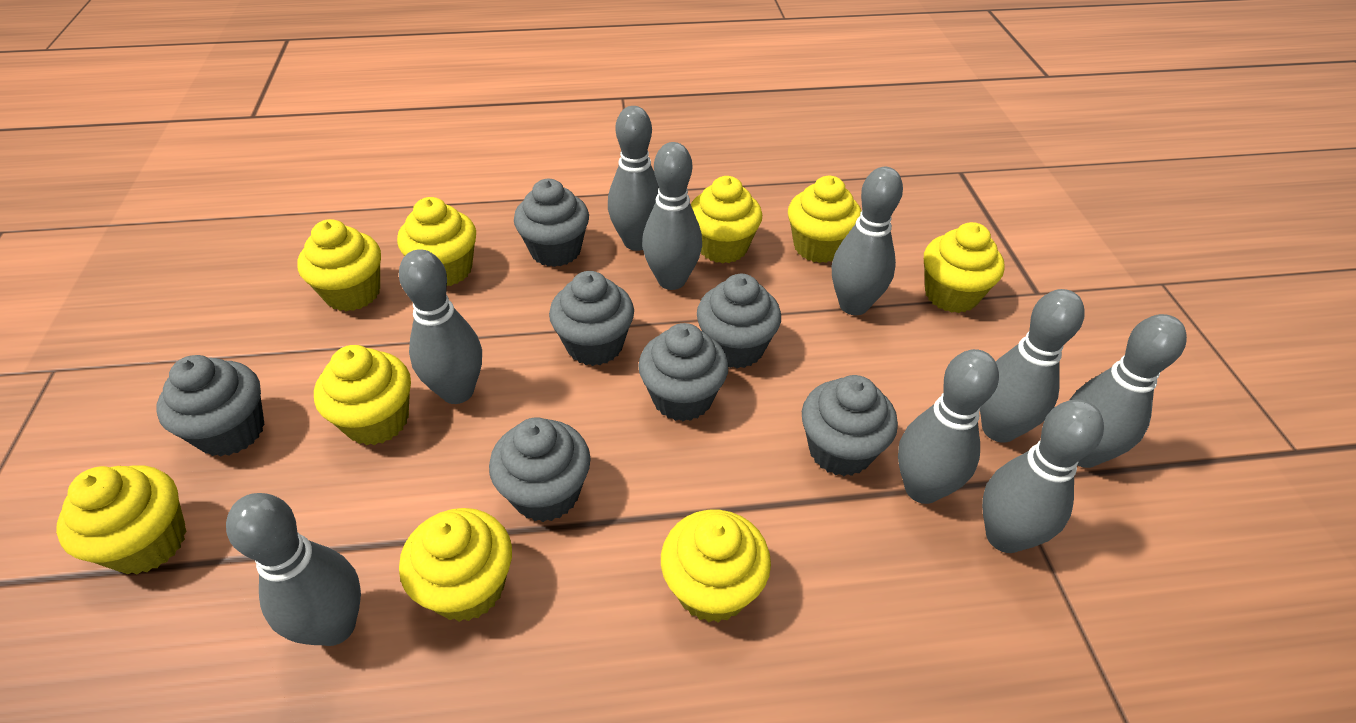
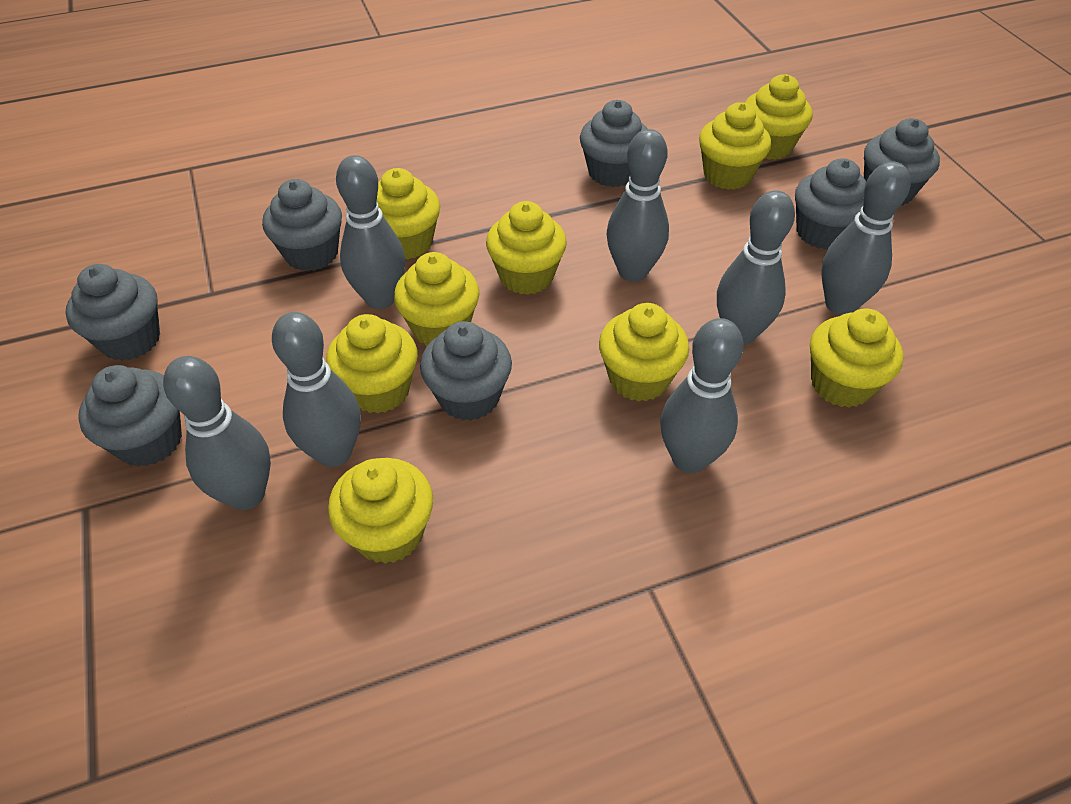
grey bowling pin: [226,493,361,646] [399,249,482,404] [608,106,659,251] [642,142,702,290] [832,167,903,315] [898,349,999,504] [980,289,1085,443] [982,399,1104,553] [1070,314,1187,468] = 9 -> [163,356,271,510] [272,312,361,467] [336,155,405,309] [607,129,669,282] [660,318,743,473] [717,190,795,345] [821,161,911,315] = 7

